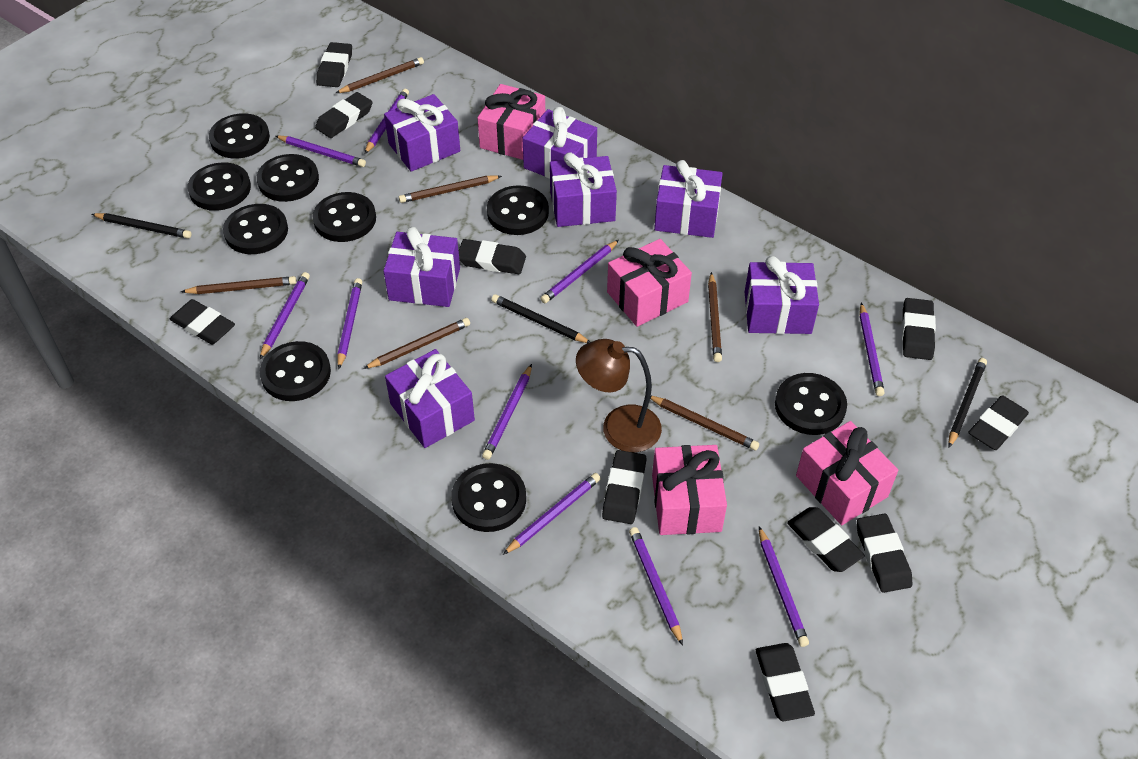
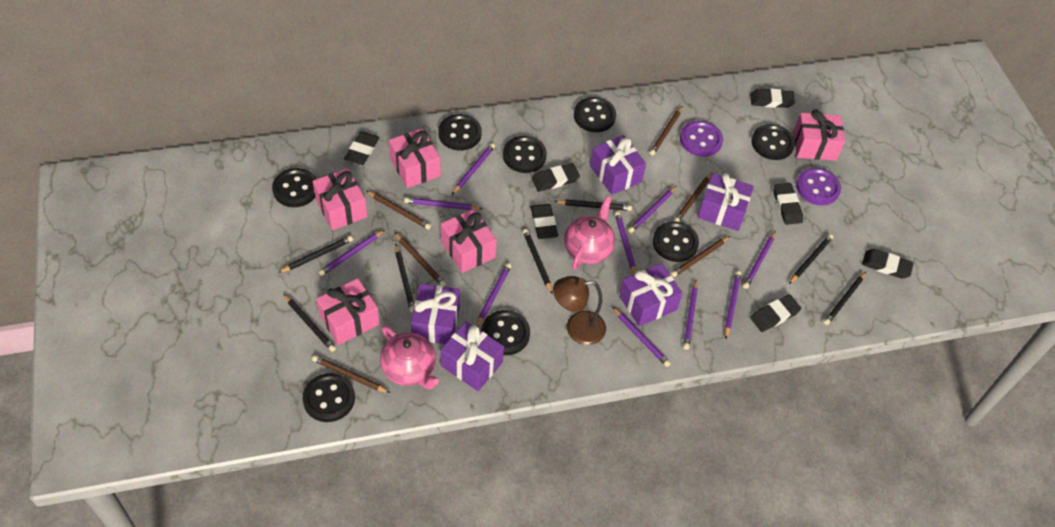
black button: [187,162,251,211] [209,113,270,159] [223,204,288,254] [257,154,319,202] [260,341,331,401] [313,192,376,242] [451,463,526,532] [487,185,549,235] [775,373,847,435] = 9 -> [272,168,317,207] [303,373,355,422] [439,114,482,151] [481,310,530,355] [503,136,547,173] [574,97,616,132] [653,221,699,262] [752,124,795,160] = 8
black eraser: [170,299,235,345] [315,92,373,138] [316,42,352,87] [459,239,526,274] [602,450,647,524] [756,643,815,721] [787,507,865,572] [857,513,912,593] [902,298,936,360] [968,395,1029,450] = 10 -> [344,131,380,165] [531,204,558,239] [532,163,580,192] [750,89,795,108] [750,294,801,332] [774,183,803,225] [862,249,914,279] = 7
black pencil: [92,213,191,239] [491,294,590,343] [948,358,987,448] = 3 -> [278,236,353,273] [284,294,336,352] [395,245,414,312] [523,229,552,294] [554,199,632,211] [789,234,833,284] [823,272,866,325] = 7
pink gift: [477,84,545,160] [607,239,692,327] [652,445,727,535] [796,421,898,525] = 4 -> [313,168,367,230] [316,278,380,345] [389,128,441,188] [441,209,497,273] [793,109,845,160] = 5
pink teapot: none = 0 -> [380,325,439,389] [564,196,615,270] = 2
purple button: none = 0 -> [680,121,723,157] [796,167,841,205] = 2
purple gift: [383,227,460,307] [384,94,460,172] [385,349,475,448] [522,107,597,179] [550,152,617,227] [654,160,723,238] [745,256,819,334] = 7 -> [411,284,460,344] [440,321,504,391] [590,135,646,195] [619,263,683,326] [698,173,754,231] = 5

